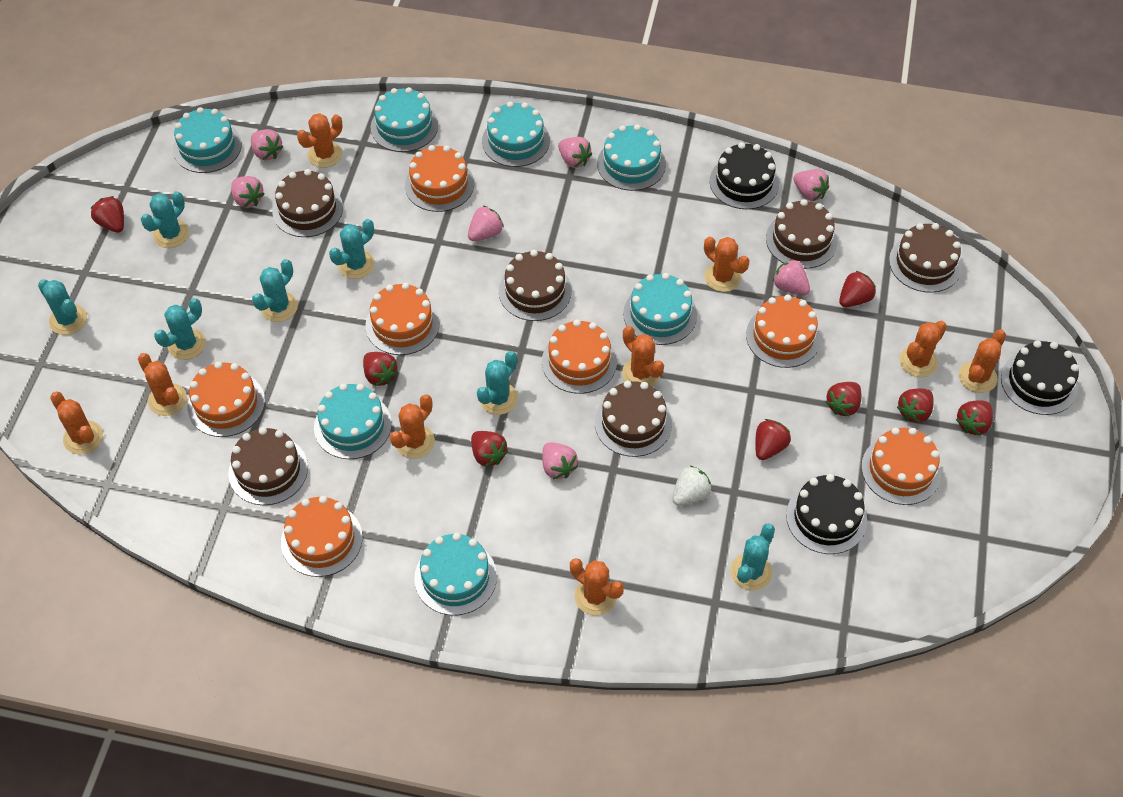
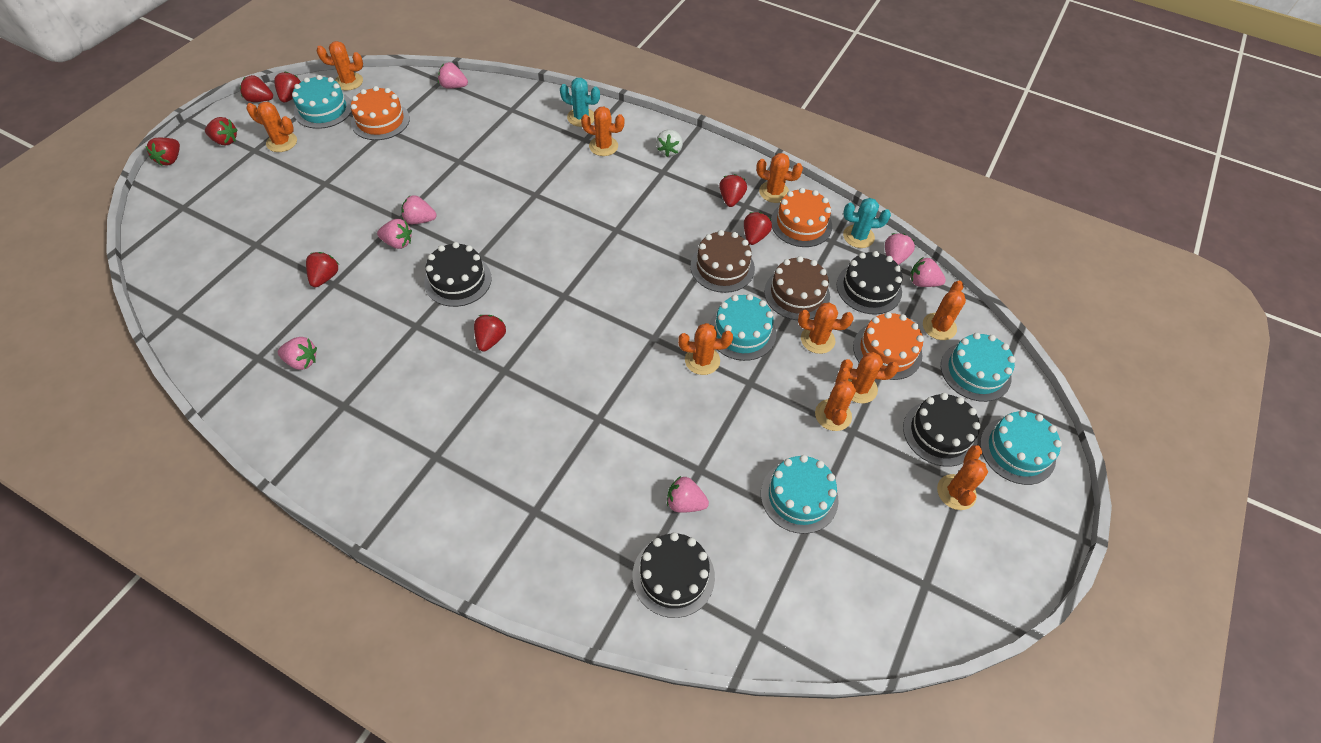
black cake: [710,142,779,209] [786,474,867,554] [1001,340,1079,415] = 3 -> [424,242,492,307] [632,532,715,618] [837,251,903,315] [903,393,981,467] = 4
brown cake: [228,427,308,505] [272,169,343,237] [499,250,572,321] [595,381,672,457] [766,199,838,269] [889,223,962,293] = 6 -> [690,230,755,293] [764,256,830,320] = 2
orange cactus: [50,392,103,454] [138,353,187,416] [297,113,343,168] [390,394,435,459] [570,558,624,616] [622,326,664,386] [704,237,750,292] [900,321,947,377] [959,329,1006,393] = 9 -> [247,102,297,152] [317,41,363,91] [581,107,625,156] [678,323,733,375] [756,153,803,203] [798,302,854,354] [815,367,856,431] [840,352,899,403] [923,280,966,340] [937,445,988,510] = 10
orange cake: [188,362,265,437] [281,496,363,577] [365,283,440,355] [405,145,474,212] [542,319,617,394] [746,295,821,368] [861,427,941,505] = 7 -> [351,86,410,140] [771,188,832,247] [853,312,924,380] = 3
turquoise cactus: [38,279,87,335] [141,191,189,248] [154,298,206,360] [252,259,298,322] [329,219,375,279] [477,351,518,415] [730,524,775,591] = 7 -> [560,78,600,127] [843,198,891,248] = 2
turquoise cake: [173,107,242,173] [314,383,392,459] [371,87,438,152] [414,533,497,615] [482,102,550,167] [597,124,666,191] [623,273,697,345] = 7 -> [292,75,352,129] [709,294,776,361] [761,455,839,534] [941,333,1015,402] [980,410,1062,485] = 5

